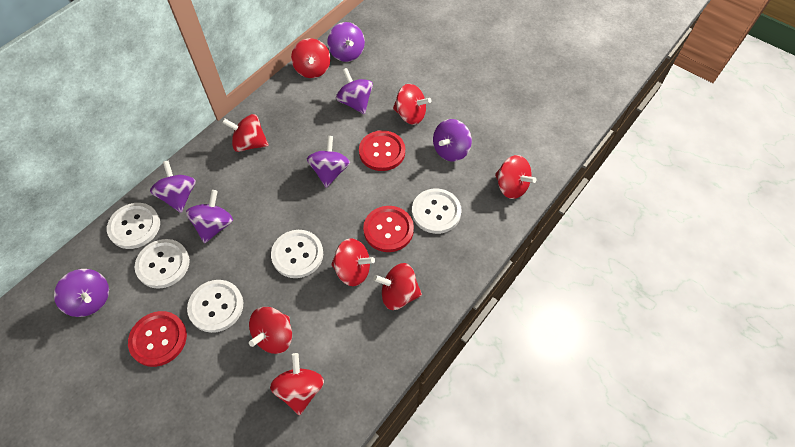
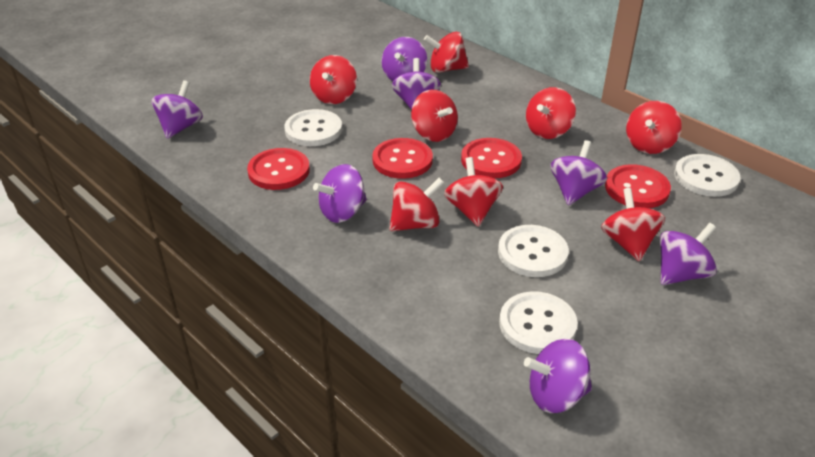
red button: [128,311,187,367] [359,130,405,171] [363,206,414,252] = 3 -> [247,148,310,190] [372,138,433,179] [461,138,522,178] [605,164,671,208] = 4
white button: [107,203,160,249] [135,239,190,289] [187,280,243,333] [271,230,323,278] [412,188,462,234] = 5 -> [284,109,342,146] [498,225,569,277] [499,291,578,354] [674,154,741,197] = 4

